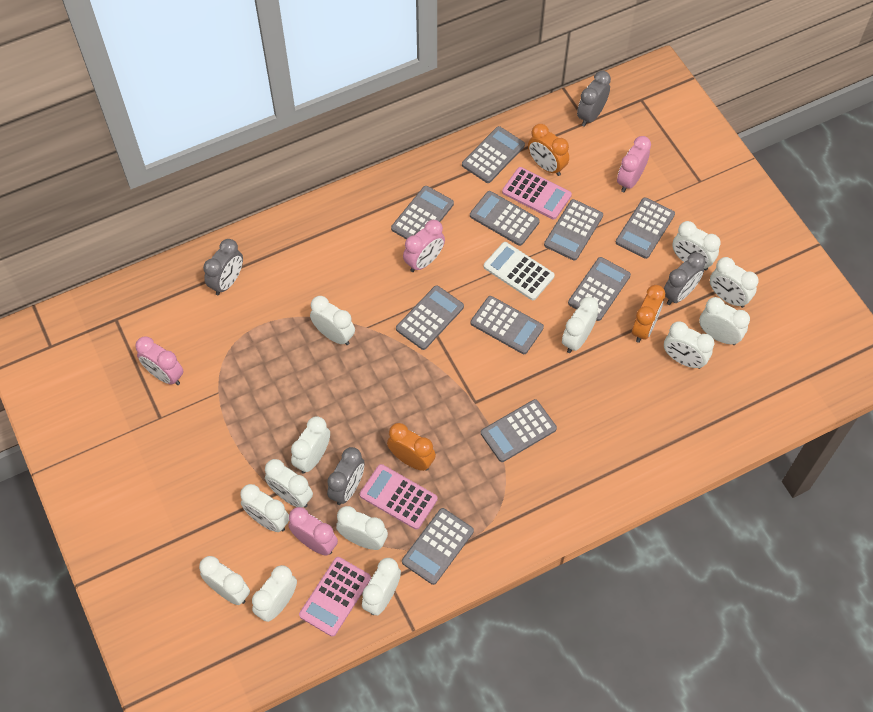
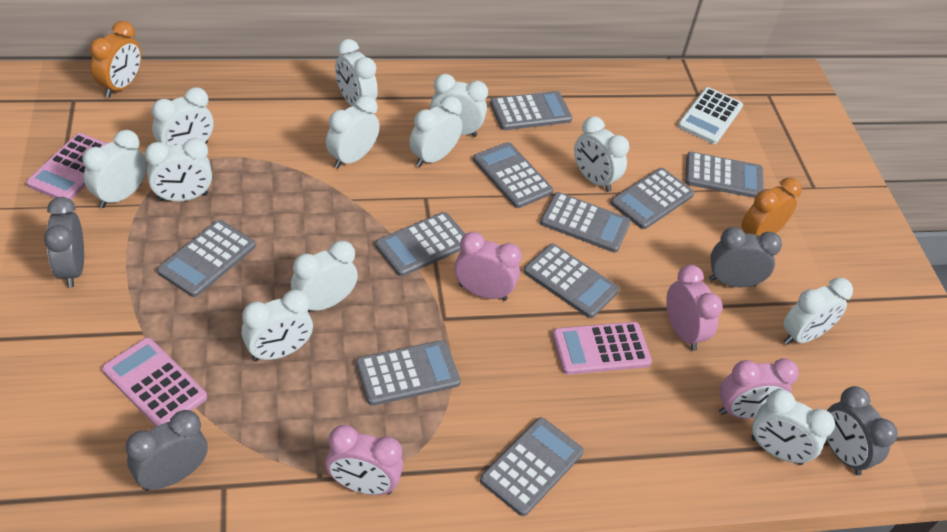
orange clock: [387,423,436,471] [528,124,569,176] [632,285,665,343] = 3 -> [90,21,142,98] [741,177,802,236] = 2
white clock: [199,556,250,605] [240,484,289,532] [252,565,297,622] [265,459,313,508] [291,416,330,474] [310,296,355,345] [336,506,388,550] [362,558,401,615] [562,297,598,353] [664,321,714,369] [672,221,721,270] [699,297,750,345] [710,257,759,308] = 13 -> [82,130,147,208] [145,138,212,201] [152,87,214,146] [241,289,313,361] [291,240,358,311] [326,95,380,168] [335,39,378,106] [409,96,462,167] [430,74,488,137] [574,116,629,192] [751,389,835,465] [783,277,853,345] = 12

